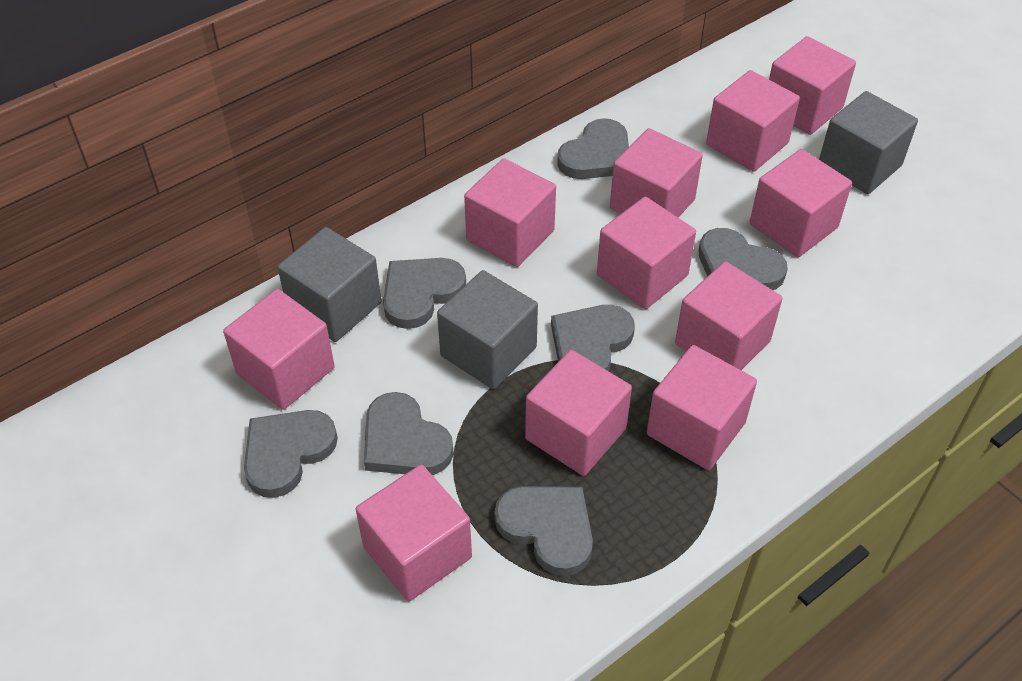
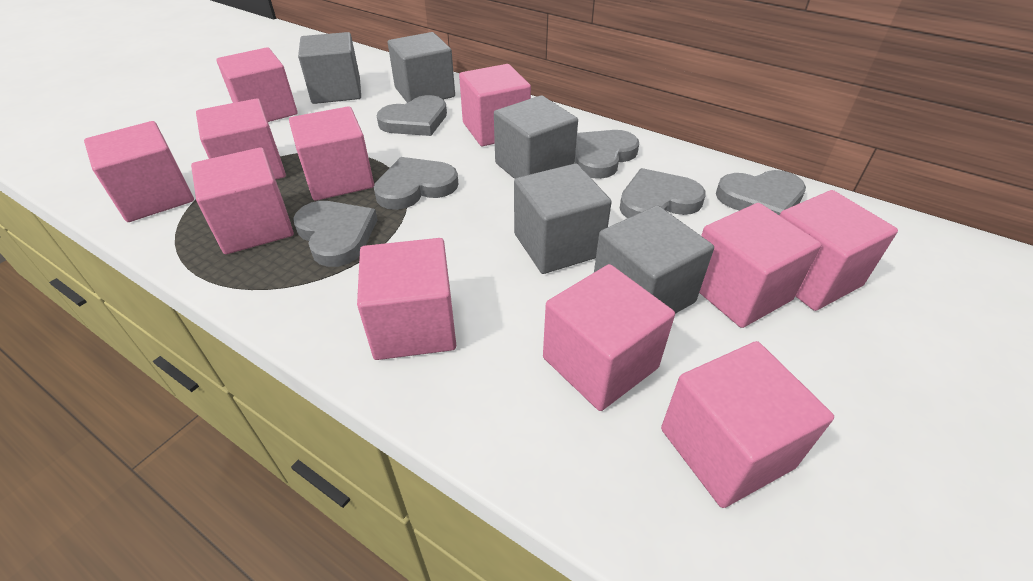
grey cube: [277,227,381,342] [437,270,538,389] [819,91,918,194] = 3 -> [298,32,361,104] [388,32,455,103] [494,95,578,179] [514,163,612,274] [594,205,714,314] = 5
grey heart: [244,410,338,498] [364,392,454,475] [383,258,466,329] [494,486,593,576] [551,305,635,371] [557,118,629,179] [698,228,788,290] = 7 -> [293,201,378,267] [374,157,458,210] [376,95,447,136] [575,130,639,179] [620,168,705,218] [716,170,806,215] = 6

